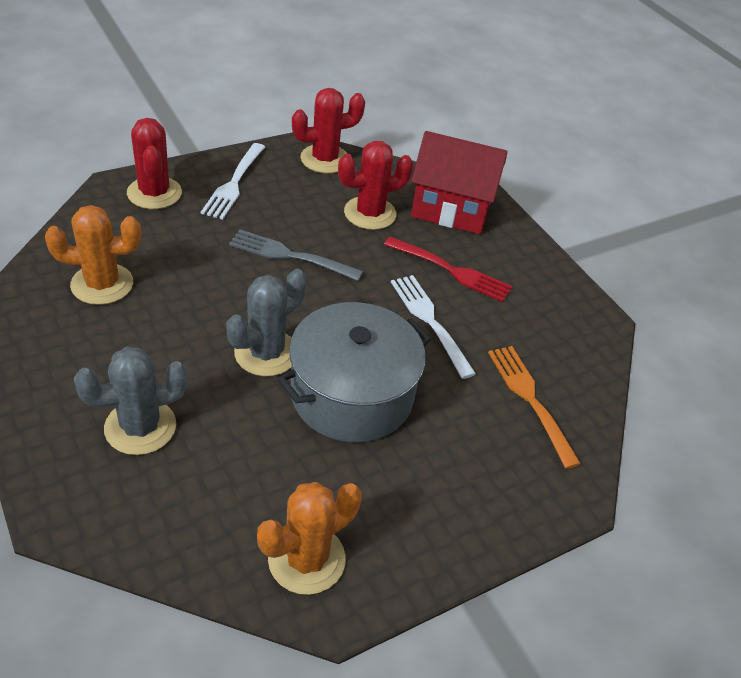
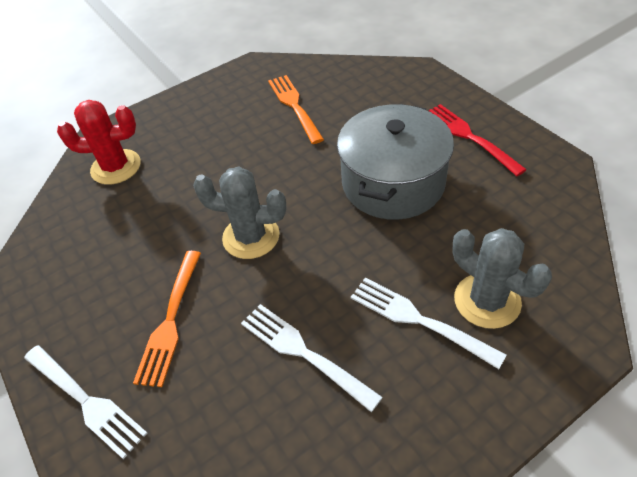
grey fork: [229,230,363,281] = 1 -> none = 0
orange cactus: [45,205,141,305] [257,482,362,595] = 2 -> none = 0
orange fork: [488,346,581,469] = 1 -> [133,251,201,387] [268,75,324,144] = 2
red cactus: [127,118,182,209] [292,88,365,173] [338,141,413,230] = 3 -> [57,100,141,185] = 1
red house: [411,131,508,234] = 1 -> none = 0
white fork: [201,143,265,220] [391,275,476,379] = 2 -> [24,345,147,459] [241,304,383,412] [351,278,506,369] = 3

